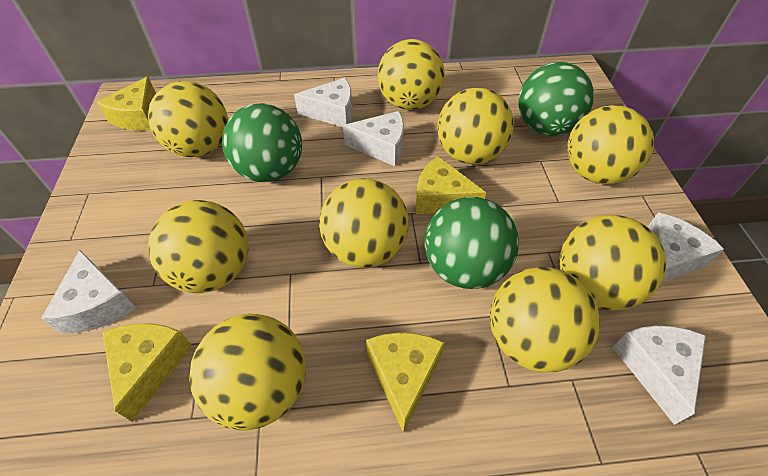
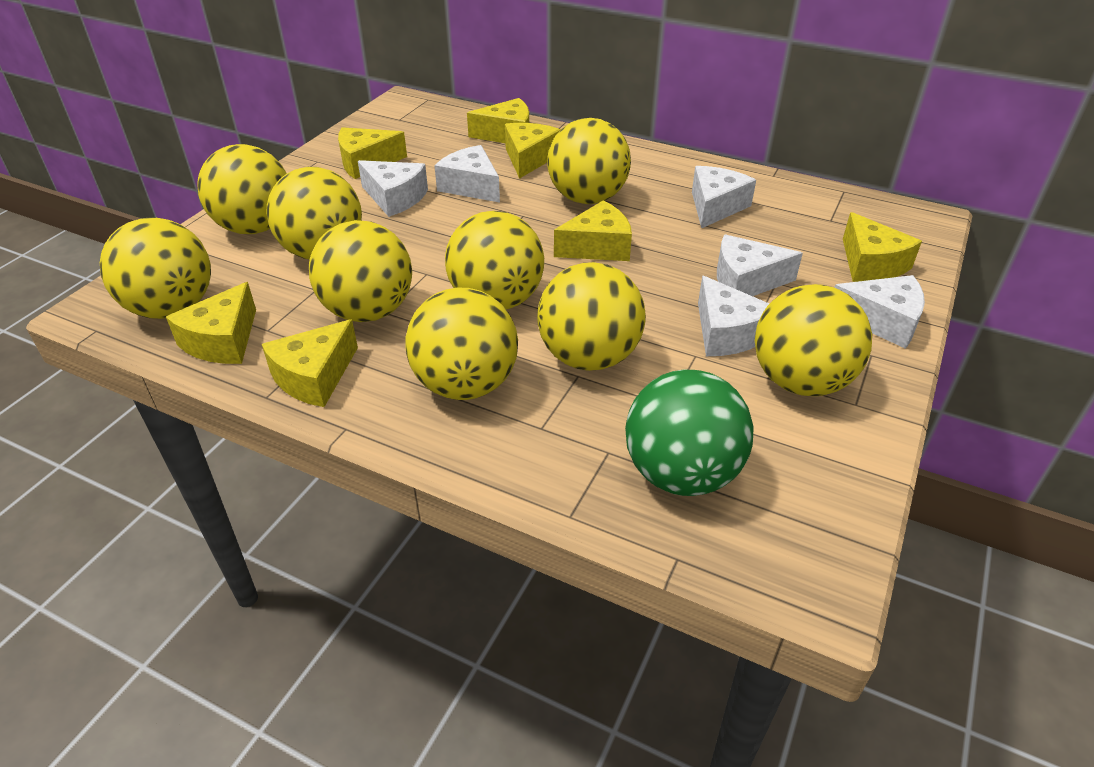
green ball: [222,103,302,182] [425,197,519,289] [519,62,594,136] = 3 -> [625,370,754,496] = 1
white cheese: [42,250,136,334] [294,78,352,127] [343,111,404,166] [613,326,706,425] [648,212,724,281] = 5 -> [358,160,428,217] [434,145,500,203] [692,166,756,228] [698,275,769,356] [717,234,803,296] [834,275,925,349] = 6
yellow cheese: [97,76,156,131] [102,324,192,422] [366,333,445,433] [416,156,486,214] = 4 -> [166,282,256,364] [262,319,358,407] [338,127,407,179] [467,98,529,143] [505,123,561,179] [554,200,632,261] [843,212,922,282] = 7

